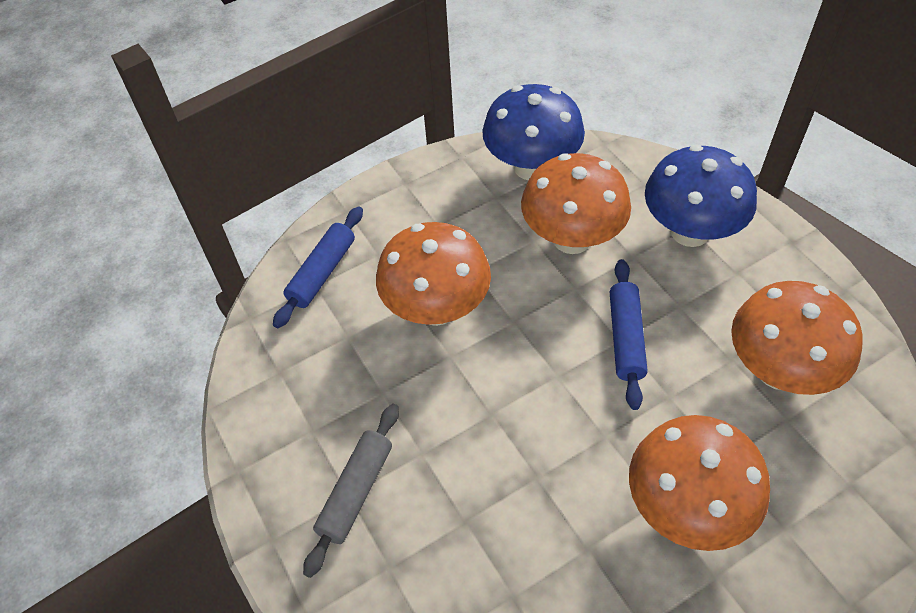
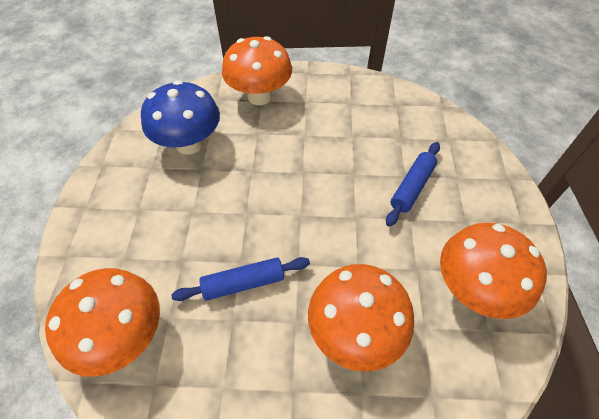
blue mushroom: [482,84,585,180] [645,145,757,247] = 2 -> [141,80,220,155] = 1
grey rolling pin: [303,404,399,578] = 1 -> none = 0

